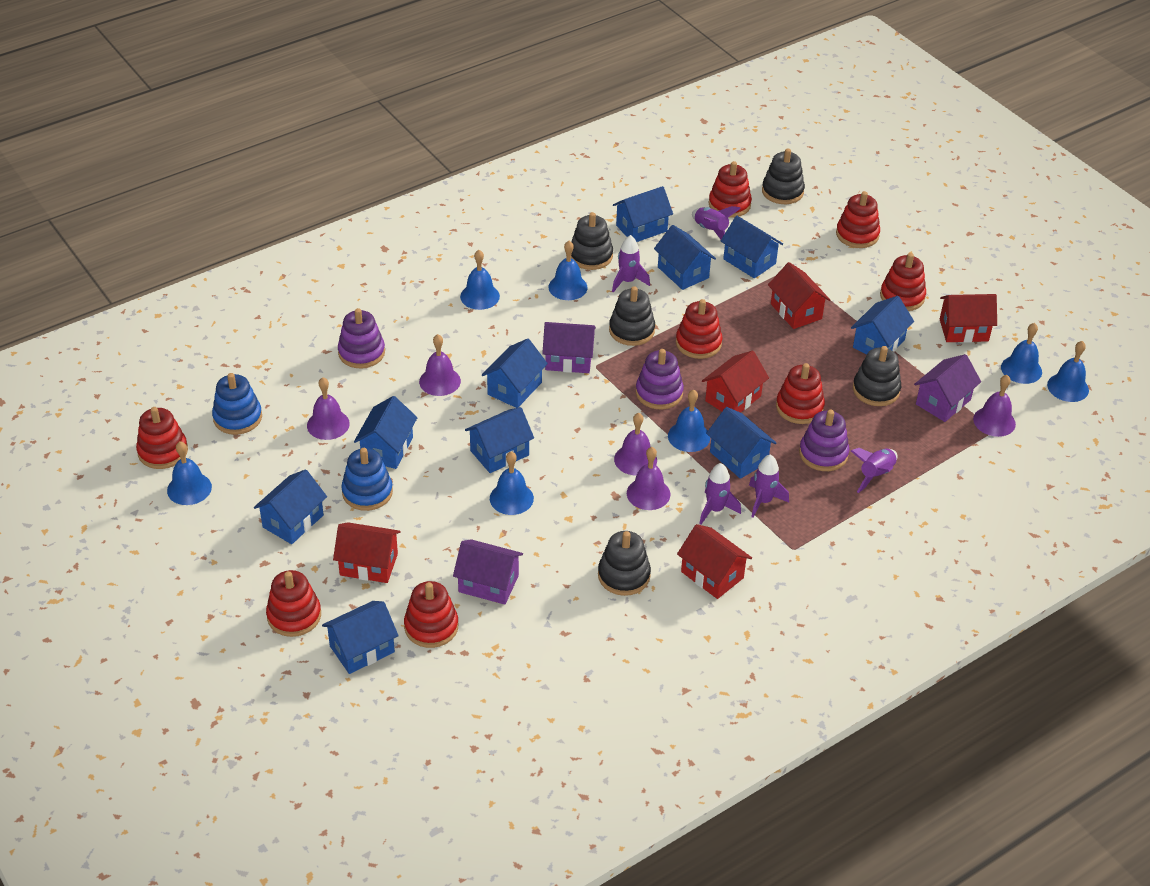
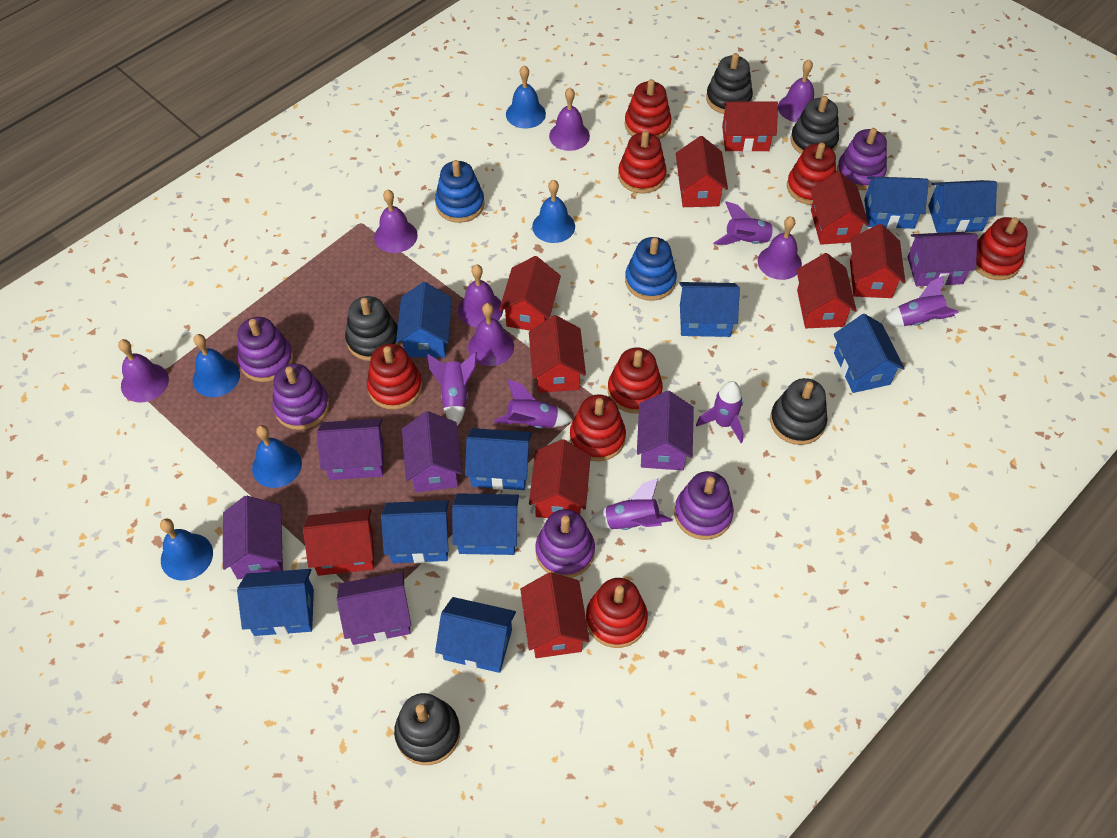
blue bell: [167,441,212,505] [460,250,500,310] [490,451,534,515] [548,241,587,300] [668,389,710,452] [1001,323,1042,384] [1047,341,1089,402] = 7 -> [160,518,213,581] [193,334,240,397] [252,425,302,488] [506,65,546,129] [532,180,575,243] = 5
purple bell: [307,377,350,440] [419,334,461,396] [614,413,657,475] [627,447,670,510] [973,375,1016,437] = 5 -> [118,339,169,403] [374,189,418,253] [458,264,503,328] [468,303,514,366] [549,88,590,151] [758,216,802,280] [778,59,814,122] = 7
purple house: [453,539,523,605] [542,322,596,373] [914,354,981,422] = 3 -> [223,496,284,579] [317,418,383,480] [337,572,411,645] [402,411,462,492] [637,391,694,470] [908,232,977,286] = 6
purple rocket: [612,235,650,292] [692,206,741,239] [699,463,741,525] [749,455,789,518] [851,448,898,493] = 5 -> [427,352,477,426] [494,379,573,428] [589,478,673,530] [696,381,743,443] [713,201,781,245] [882,275,959,326] = 6
purple stacking toy: [338,308,385,368] [636,349,684,409] [799,410,849,471] = 3 -> [237,317,294,382] [272,364,330,430] [535,509,595,578] [674,471,734,540] [837,128,887,190] = 5
red house: [333,522,401,583] [677,524,752,599] [702,350,769,413] [768,262,830,329] [940,294,997,343] = 5 -> [303,509,374,576] [499,256,561,331] [520,572,590,658] [529,315,586,393] [529,439,591,518] [676,136,728,207] [722,101,778,152] [796,253,857,328] [810,171,869,245] [850,224,905,298] = 10

